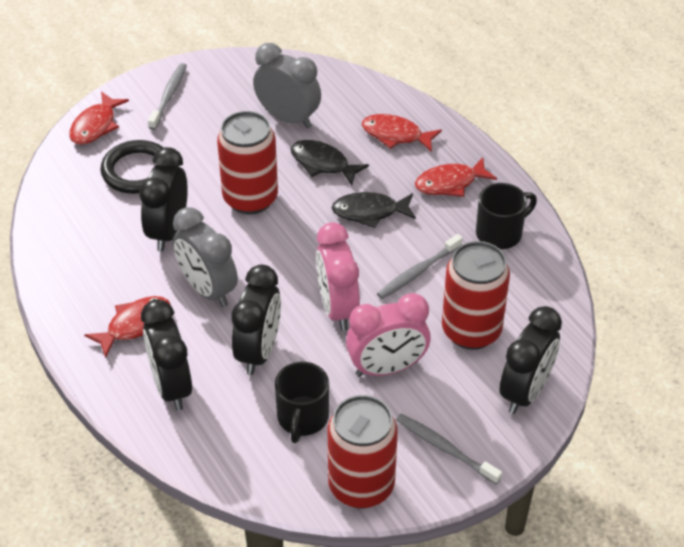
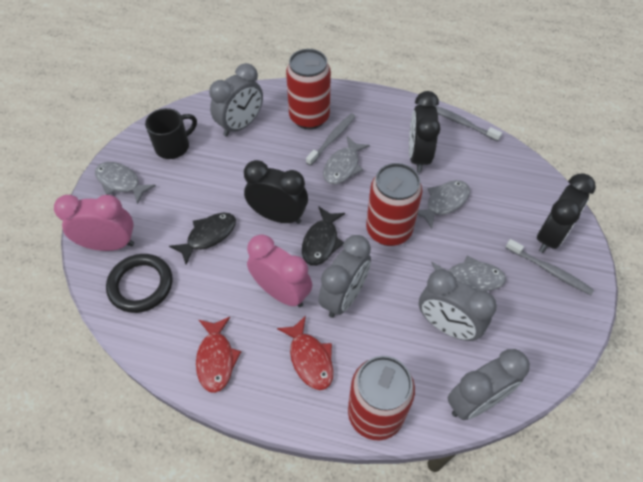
black clock: [139,147,188,251] [141,299,192,410] [231,265,281,375] [499,306,562,414] = 4 -> [244,160,308,224] [409,91,440,173] [537,173,596,253] = 3
black mug: [275,362,329,443] [476,183,537,249] = 2 -> [145,108,197,159] = 1
grey clock: [173,207,238,307] [253,43,321,128] = 2 -> [209,63,263,137] [318,235,371,318] [419,269,497,341] [447,349,530,420] = 4
grey fish: none = 0 -> [95,162,156,204] [323,136,370,185] [417,180,470,229] [431,255,506,291] = 4
red fish: [69,91,129,145] [84,296,171,358] [362,114,442,152] [415,157,497,197] = 4 -> [196,317,241,393] [277,316,333,390] = 2

